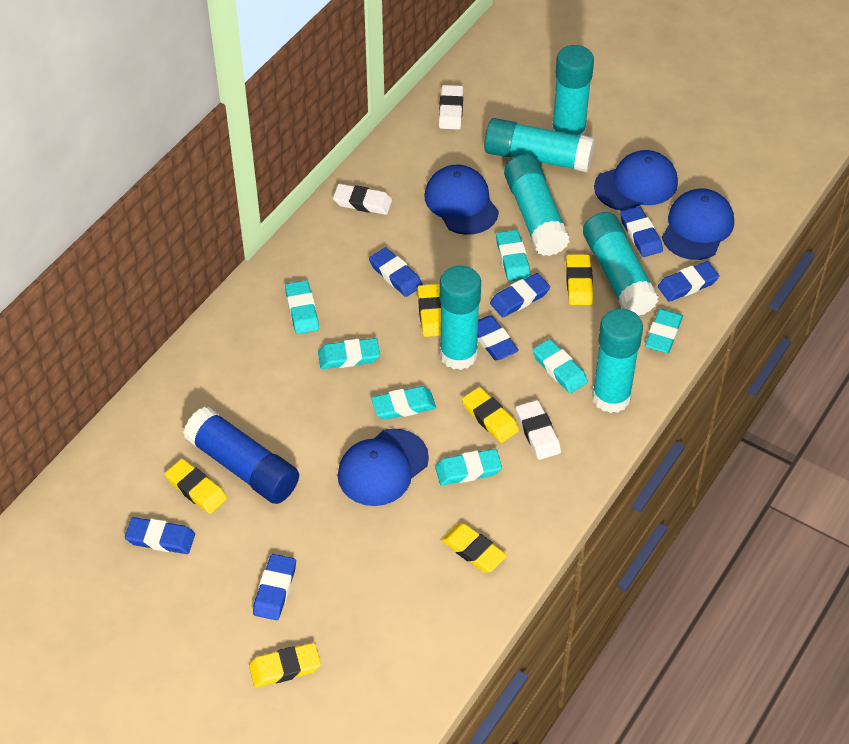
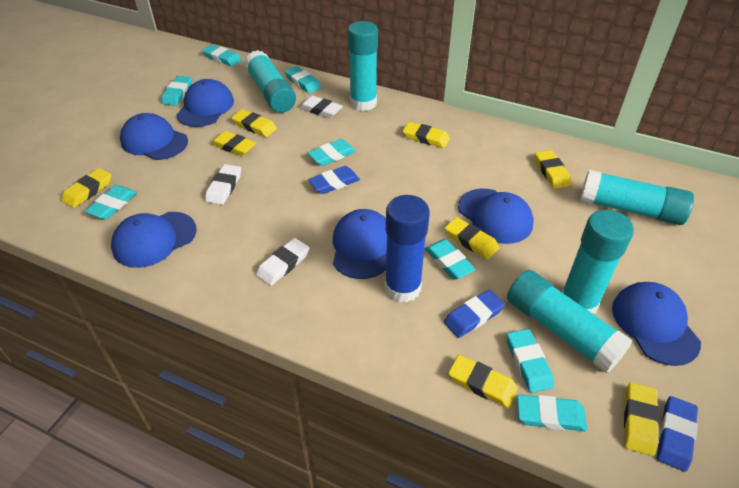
blue cap: [338,429,429,506] [424,165,499,235] [594,150,678,211] [662,188,734,260] = 4 -> [111,212,197,268] [120,113,188,160] [176,79,234,127] [333,209,387,279] [458,189,534,244] [612,282,701,366] = 6
blue eraser: [125,517,195,554] [253,554,296,620] [369,247,423,297] [477,315,519,360] [490,273,550,317] [620,206,663,257] [658,261,719,301] = 7 -> [308,166,360,194] [444,290,505,338] [657,396,698,472] = 3
turquoise eraser: [285,280,319,334] [318,338,380,369] [371,386,436,420] [435,449,502,485] [496,230,530,281] [532,339,588,393] [645,309,683,353] = 7 -> [85,185,137,219] [161,76,192,106] [202,44,242,67] [285,66,321,93] [308,139,356,166] [425,239,476,280] [507,329,554,393] [517,395,587,431] = 8
turquoise glue stick: [440,266,481,370] [484,118,595,172] [504,155,570,256] [552,45,594,136] [583,212,659,316] [592,308,643,413] = 6 -> [244,50,296,113] [348,21,378,111] [507,270,633,373] [562,210,634,314] [580,170,694,225] = 5
yellow eraser: [165,459,227,514] [249,643,321,687] [417,284,441,337] [442,523,507,573] [462,387,519,443] [566,254,593,305] = 6 -> [61,168,111,208] [211,131,256,156] [231,109,277,137] [403,122,450,148] [445,217,499,260] [449,355,518,408] [535,150,571,189] [624,382,659,456] = 8

